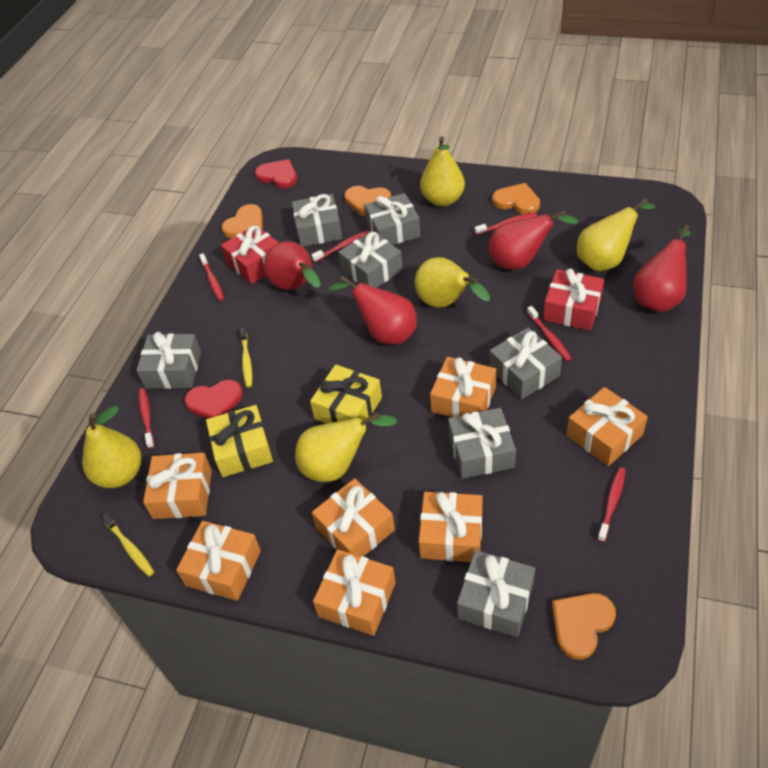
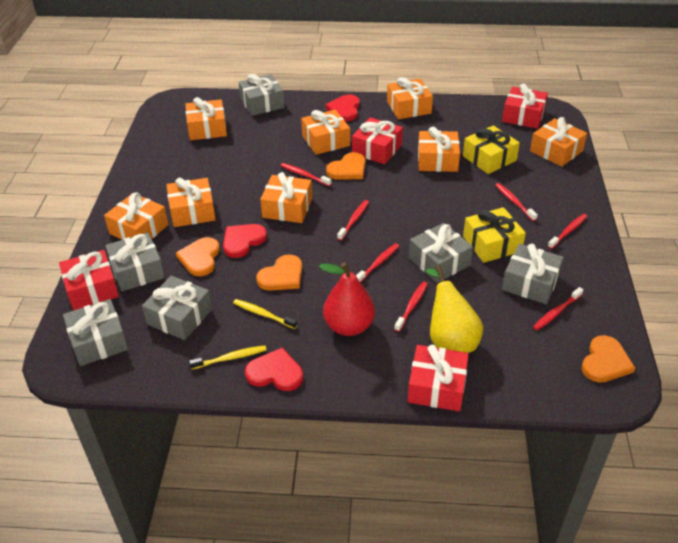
grey gift: [136,332,201,389] [292,194,342,247] [338,231,403,288] [365,193,421,245] [448,408,516,479] [457,550,535,637] [489,328,562,400] = 7 -> [63,299,128,366] [105,233,165,291] [142,276,212,340] [239,74,284,116] [409,223,473,283] [502,244,564,304] = 6
orange gift: [143,453,212,519] [176,521,261,601] [312,478,395,557] [313,549,396,636] [419,492,483,562] [430,357,496,417] [566,387,648,466] = 7 -> [104,193,169,240] [166,178,216,227] [185,97,227,140] [260,172,312,223] [301,110,350,155] [387,77,433,119] [418,127,460,172] [530,117,587,167] = 8
red gift: [221,225,279,284] [543,269,604,331] = 2 -> [59,250,119,310] [352,117,403,164] [407,345,469,411] [502,83,548,129] = 4
red heart: [184,380,243,419] [255,159,297,188] = 2 -> [223,224,267,258] [245,347,303,391] [326,94,360,121] = 3
red pear: [264,241,321,290] [328,276,417,345] [489,210,579,269] [633,225,691,312] = 4 -> [319,262,375,336] = 1
red toothbrush: [139,388,154,449] [199,253,224,301] [311,230,370,262] [474,212,537,235] [527,306,572,361] [597,467,626,542] = 6 -> [280,163,332,186] [337,200,369,241] [356,243,399,282] [394,282,428,332] [496,183,538,221] [533,287,583,330] [548,214,587,249] = 7
yellow pear: [82,406,141,488] [295,412,397,482] [415,257,490,308] [420,136,465,206] [577,197,655,271] = 5 -> [426,265,483,353] = 1

